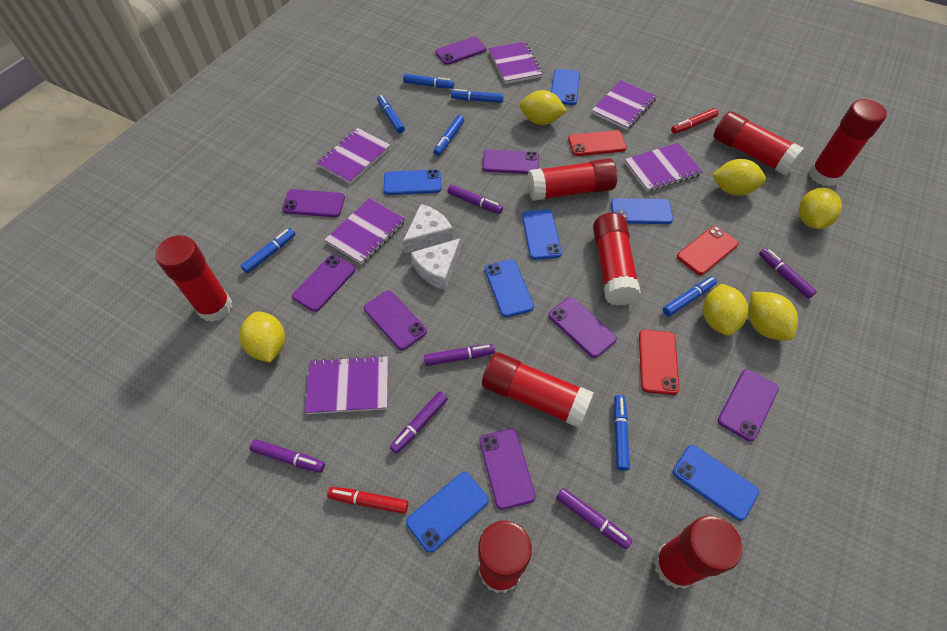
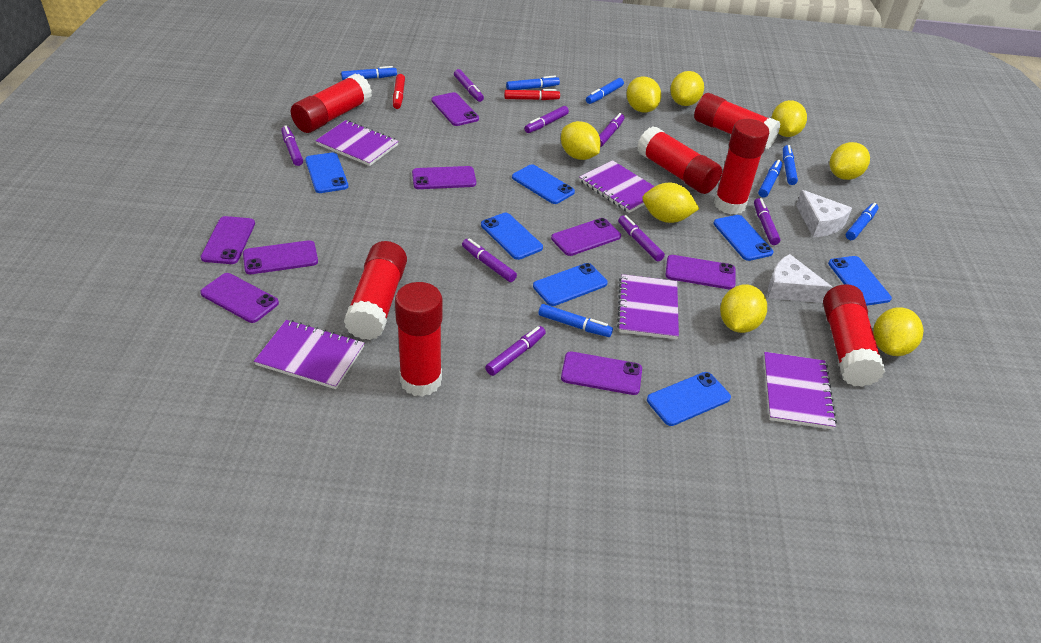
purple marker: [250,439,325,473] [390,392,448,454] [424,344,495,366] [447,185,503,214] [556,488,632,549] [759,248,817,299] = 6 -> [281,125,303,166] [454,69,484,102] [462,238,517,282] [485,326,546,376] [524,106,569,133] [599,113,624,147] [618,215,665,261] [754,198,781,245] = 8
purple notebook: [305,355,388,414] [317,128,390,184] [325,198,405,265] [489,41,543,84] [592,80,656,130] [624,143,703,192] = 6 -> [254,320,364,389] [315,120,399,166] [579,160,655,213] [617,274,679,339] [764,352,837,429] = 5
red glue stick: [155,235,232,322] [478,520,532,593] [482,352,594,428] [527,159,617,201] [593,213,641,306] [653,515,743,589] [713,111,804,175] [809,99,887,186] = 8 -> [291,74,372,133] [344,241,407,340] [395,282,442,397] [637,126,722,194] [694,93,781,150] [714,119,769,214] [823,284,885,387] = 7
red phone: [568,130,627,156] [639,330,679,395] [677,226,738,275] = 3 -> none = 0
yellow lemon: [240,312,285,363] [520,90,567,125] [703,284,748,336] [712,159,766,196] [748,292,798,341] [799,188,842,229] = 6 -> [561,121,601,160] [627,76,661,113] [642,183,699,223] [670,71,704,106] [720,285,767,333] [771,100,807,137] [829,142,870,180] [873,307,924,356] = 8

